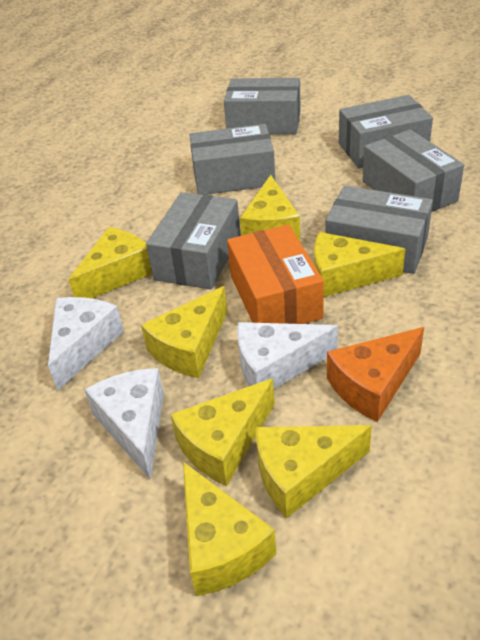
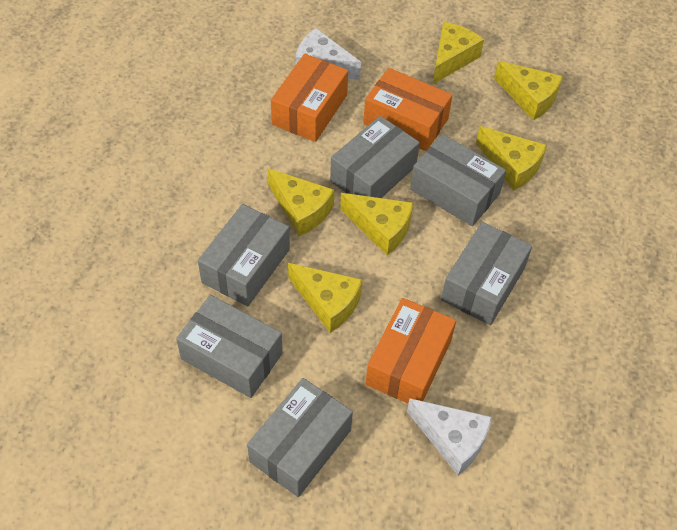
orange box: [227,225,324,324] = 1 -> [271,54,348,142] [363,68,452,151] [366,298,456,403] = 3
orange cheese: [327,327,424,422] = 1 -> none = 0
white cheese: [48,297,124,391] [84,368,164,479] [237,322,338,389] = 3 -> [295,28,361,80] [407,398,492,475] = 2
yellow cheese: [69,227,152,298] [141,286,228,378] [170,379,275,486] [183,462,276,596] [240,175,300,241] [255,425,372,518] [314,232,405,297] = 7 -> [267,168,334,236] [288,263,363,333] [340,193,413,255] [433,22,484,84] [476,126,547,190] [494,61,563,120] = 6

